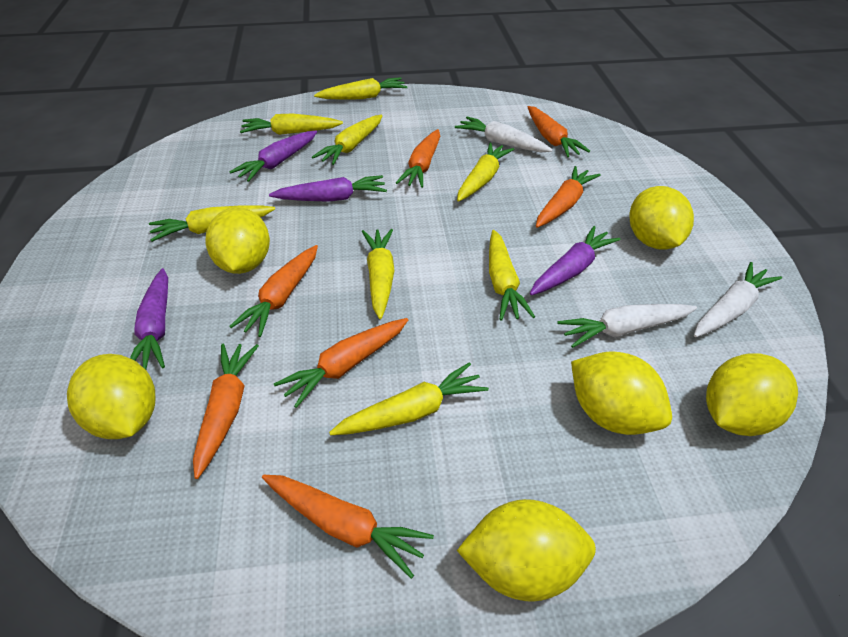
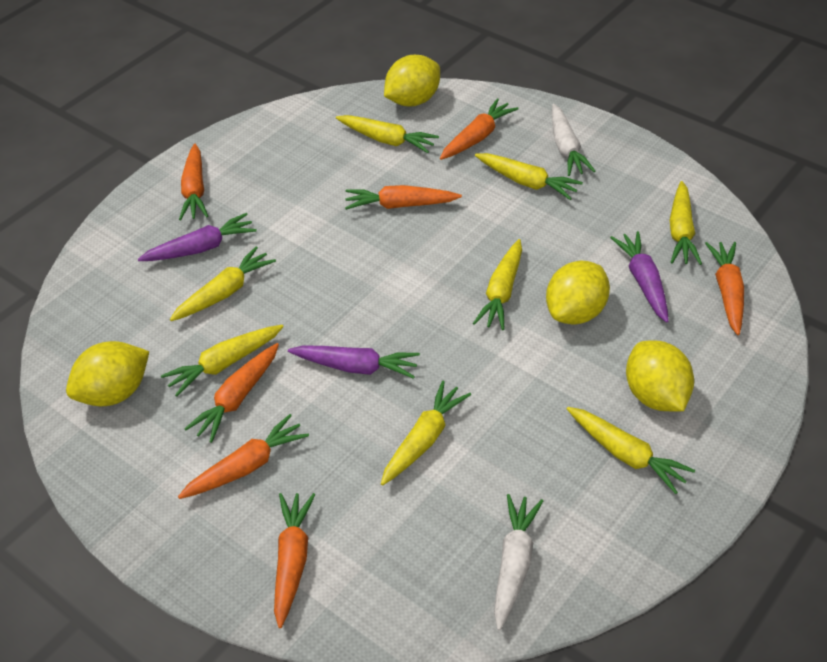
purple carrot: [130,268,168,370] [229,131,317,182] [269,175,387,202] [530,226,620,295] = 4 -> [138,213,257,261] [288,345,420,379] [610,231,669,323] = 3
white carrot: [455,117,553,152] [558,304,697,348] [694,262,782,337] = 3 -> [494,494,543,631] [552,104,595,176] = 2
yellow lemon: [67,354,155,439] [205,207,270,274] [457,499,596,602] [571,351,672,435] [629,186,694,250] [706,353,798,436] = 6 -> [66,341,150,406] [384,55,440,106] [546,261,610,324] [626,340,694,412] = 4

